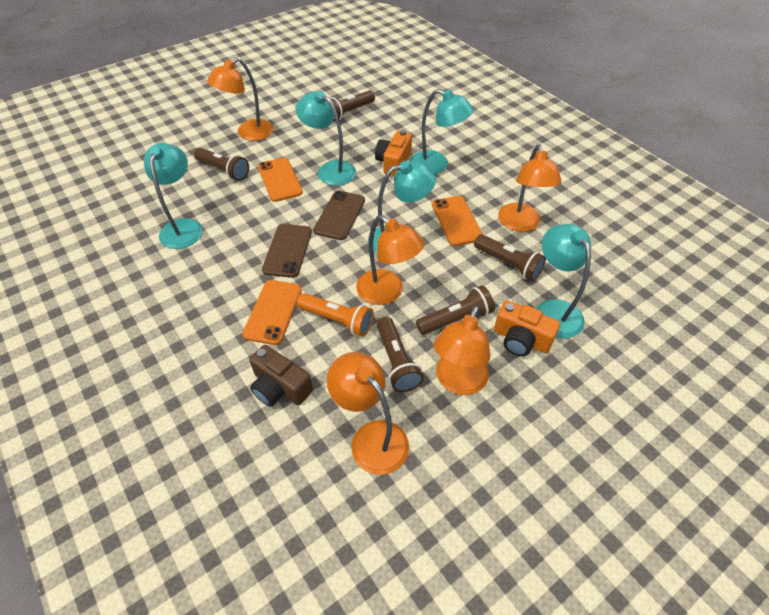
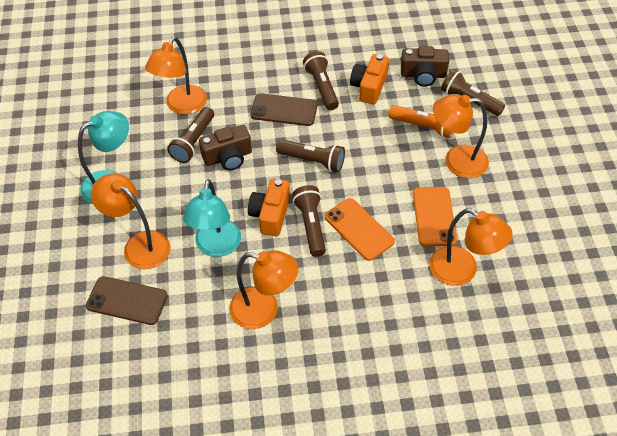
brown camera: [249,345,313,407] = 1 -> [199,125,252,170] [401,46,449,87] = 2
orange phone: [242,280,302,345] [258,157,303,202] [432,196,482,246] = 3 -> [325,198,395,261] [413,187,457,247] = 2
turquoise lamp: [144,143,203,249] [296,91,356,185] [368,161,436,254] [410,89,474,174] [536,224,591,338] = 5 -> [78,111,129,204] [183,179,241,257] = 2

